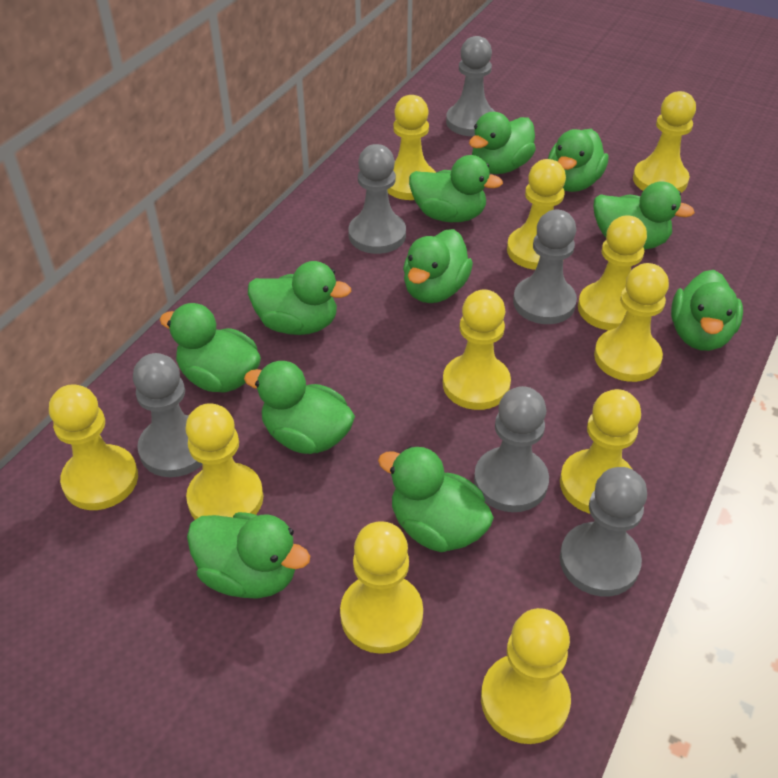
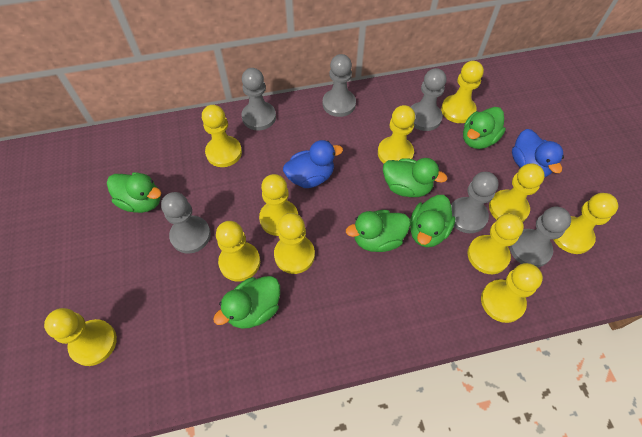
blue duck: none = 0 -> [283,140,343,188] [512,129,564,178] = 2
green duck: [160,303,261,393] [187,512,310,599] [244,361,355,454] [248,261,352,335] [378,446,494,552] [403,229,473,303] [409,155,503,222] [469,112,536,174] [548,129,608,192] [594,181,695,250] [671,270,743,351] = 11 -> [107,172,161,213] [213,276,280,329] [346,210,410,252] [383,158,447,197] [410,195,455,247] [463,107,506,149] = 6

